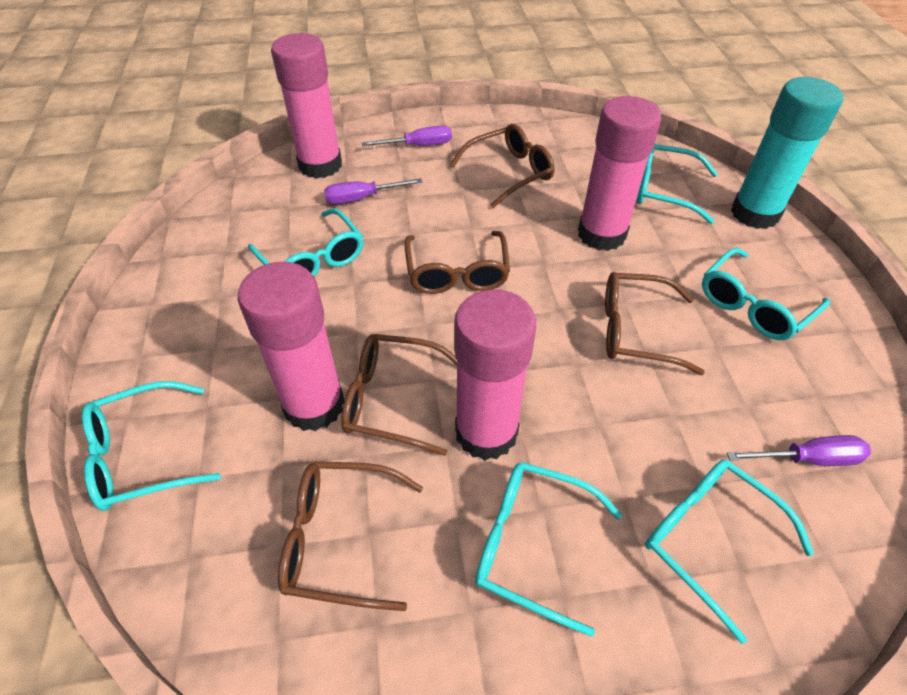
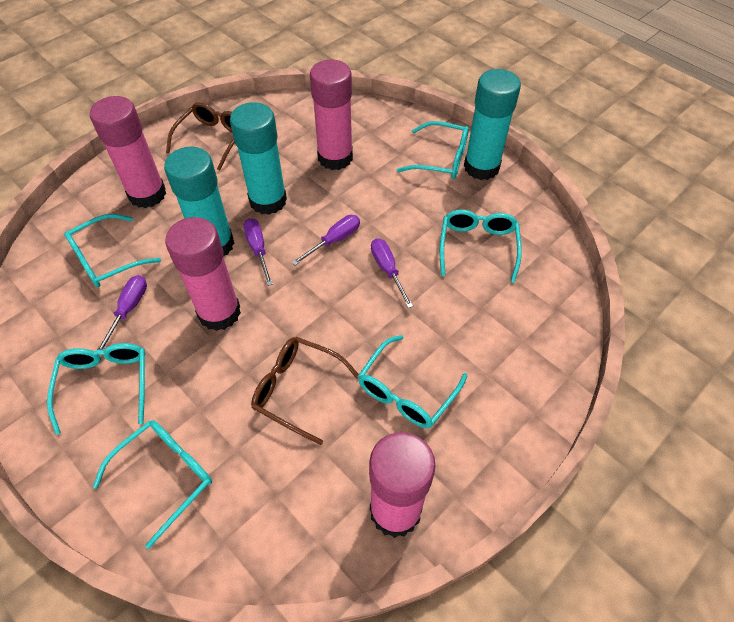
brown glasses: [278,461,423,611] [341,334,457,456] [404,231,510,294] [450,124,555,208] [605,272,705,375] = 5 -> [166,102,235,171] [251,337,359,445] = 2
purple screwdriver: [324,178,422,204] [362,126,452,146] [727,435,871,466] = 3 -> [97,275,147,350] [243,218,273,286] [292,215,360,265] [371,238,413,308] = 4
turquoise glue stick: [731,77,843,229] = 1 -> [164,147,234,256] [230,102,287,215] [464,69,521,180] = 3

